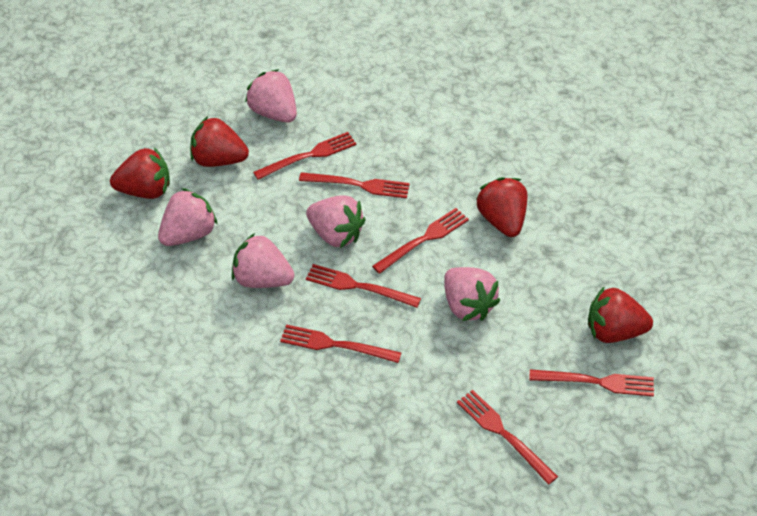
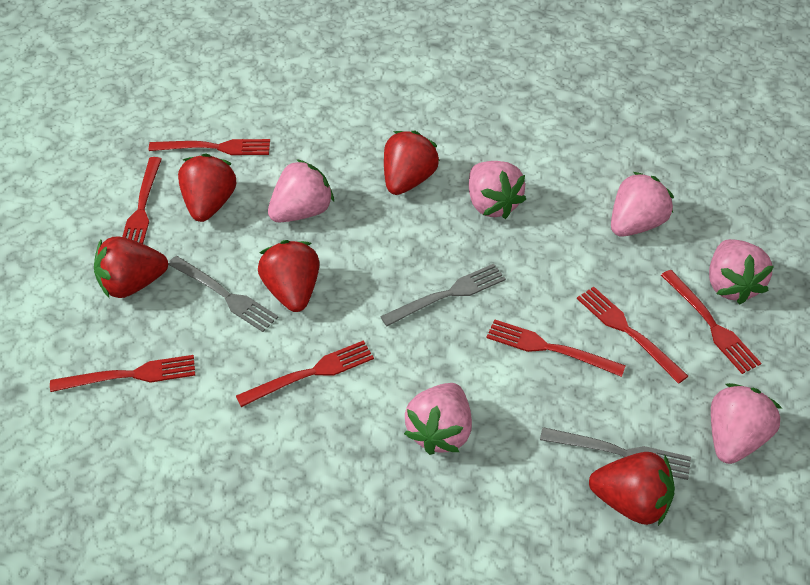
grey fork: none = 0 -> [168,256,278,332] [380,264,506,326] [540,427,691,480] = 3
pink strawberry: [158,188,218,246] [232,233,294,288] [245,69,297,123] [306,195,365,248] [444,267,500,321] = 5 -> [268,159,334,222] [404,383,472,455] [469,161,526,219] [611,172,674,237] [709,239,774,304] [711,383,782,464] = 6
red strawberry: [110,147,170,199] [190,116,249,167] [476,177,528,237] [588,287,653,343] = 4 -> [94,236,168,298] [178,153,236,222] [258,240,320,312] [384,131,440,195] [589,452,675,526] = 5

